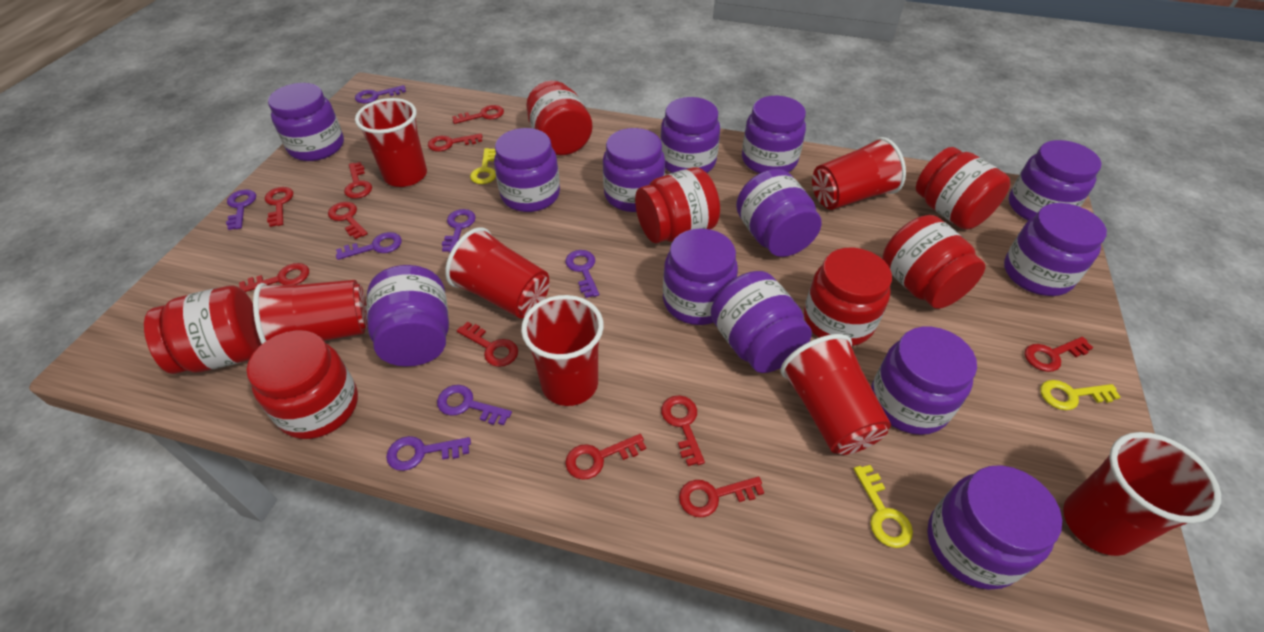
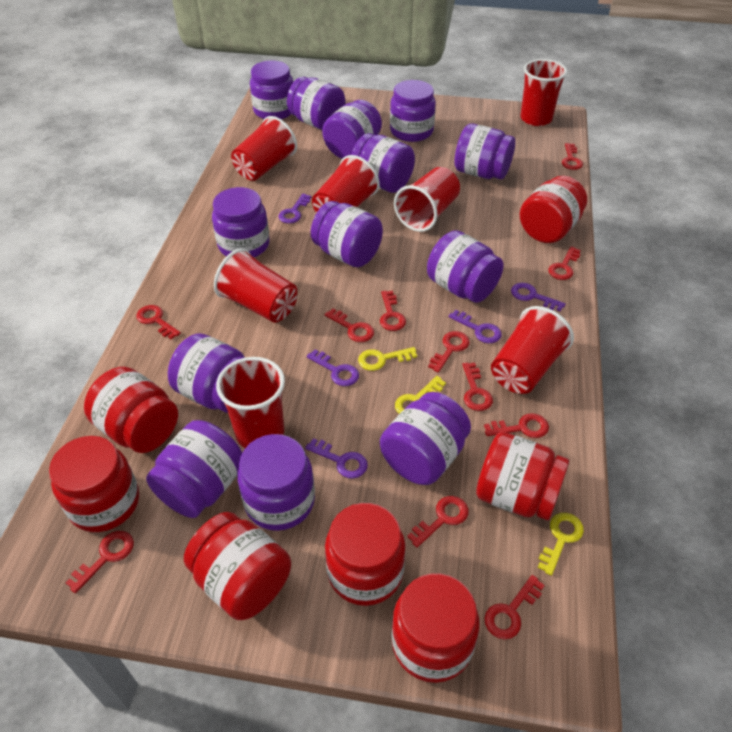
purple key: [226,189,256,230] [336,232,402,260] [355,85,406,103] [386,436,471,471] [437,385,512,425] [442,209,476,252] [565,250,599,298] = 7 -> [279,194,311,223] [305,438,368,479] [307,349,359,386] [449,310,502,343] [511,283,566,311] = 5

